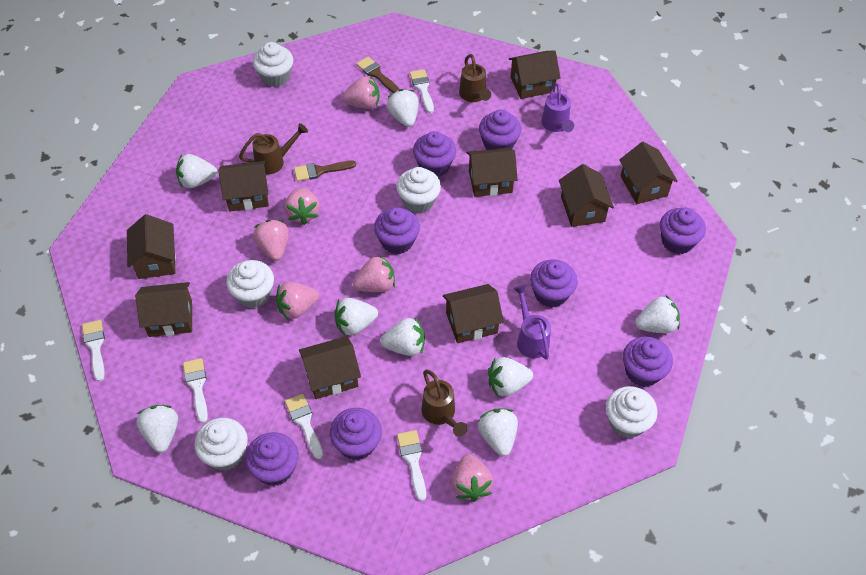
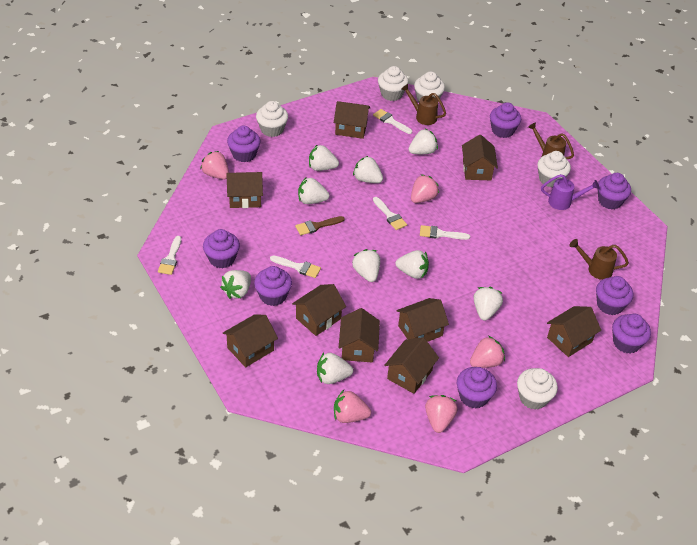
brown brush: [294,161,356,181] [356,57,400,93] = 2 -> [295,216,345,235] = 1
pink strawberry: [253,220,289,261] [276,282,319,319] [285,188,320,225] [342,76,379,109] [352,255,395,292] [452,454,493,502] = 6 -> [200,151,229,180] [334,390,371,423] [411,174,439,203] [425,395,458,433] [470,336,505,368] = 5
purple watering can: [513,285,551,360] [541,83,574,132] = 2 -> [541,174,600,210] = 1
white strawberry: [136,405,178,453] [176,154,217,188] [334,298,378,336] [380,318,425,356] [387,89,419,127] [478,409,518,456] [488,357,533,397] [635,295,680,333] = 8 -> [220,270,251,299] [298,178,330,204] [309,144,339,171] [317,353,353,384] [352,249,380,282] [353,156,383,183] [395,250,429,279] [409,129,438,154] [474,287,503,321] = 9

